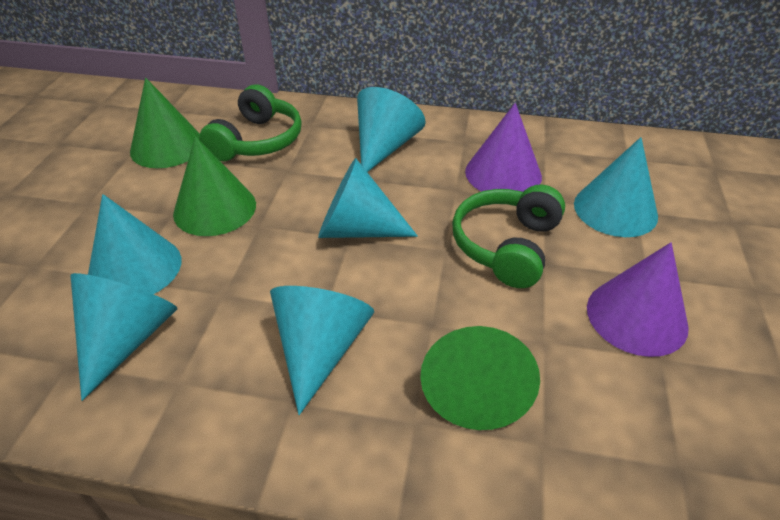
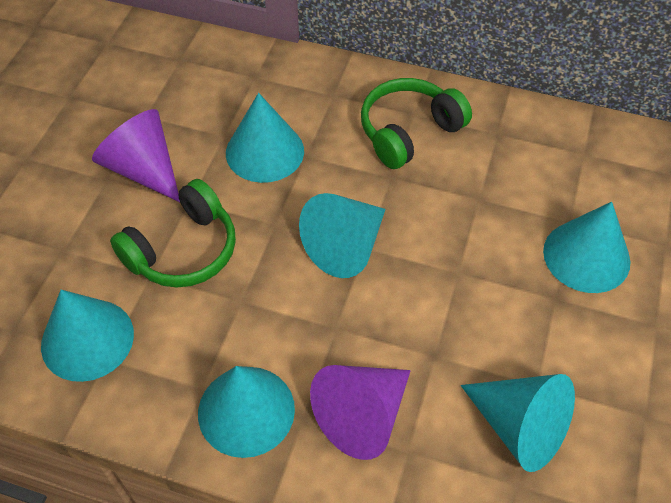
green cone: [130,77,200,168] [173,136,256,236] [420,326,540,430] = 3 -> none = 0

